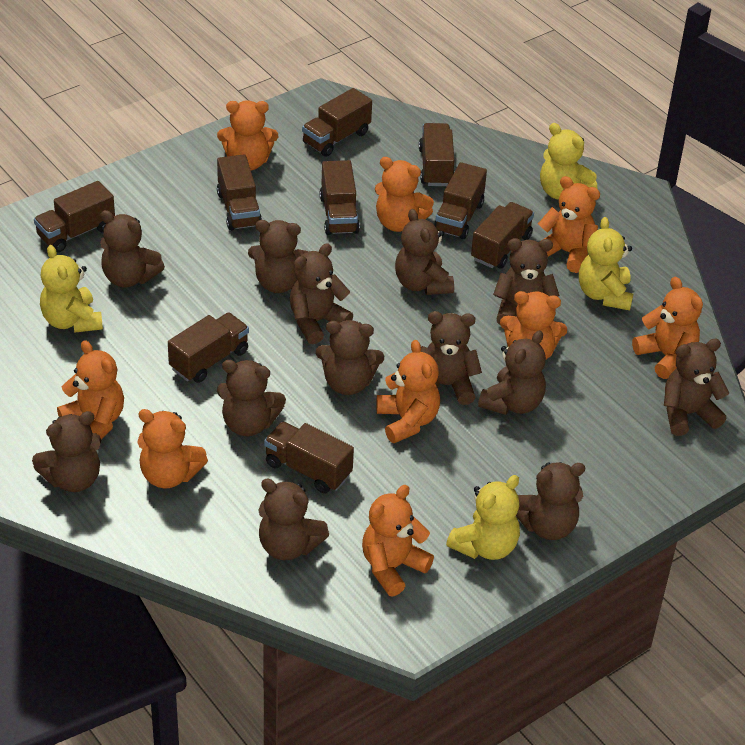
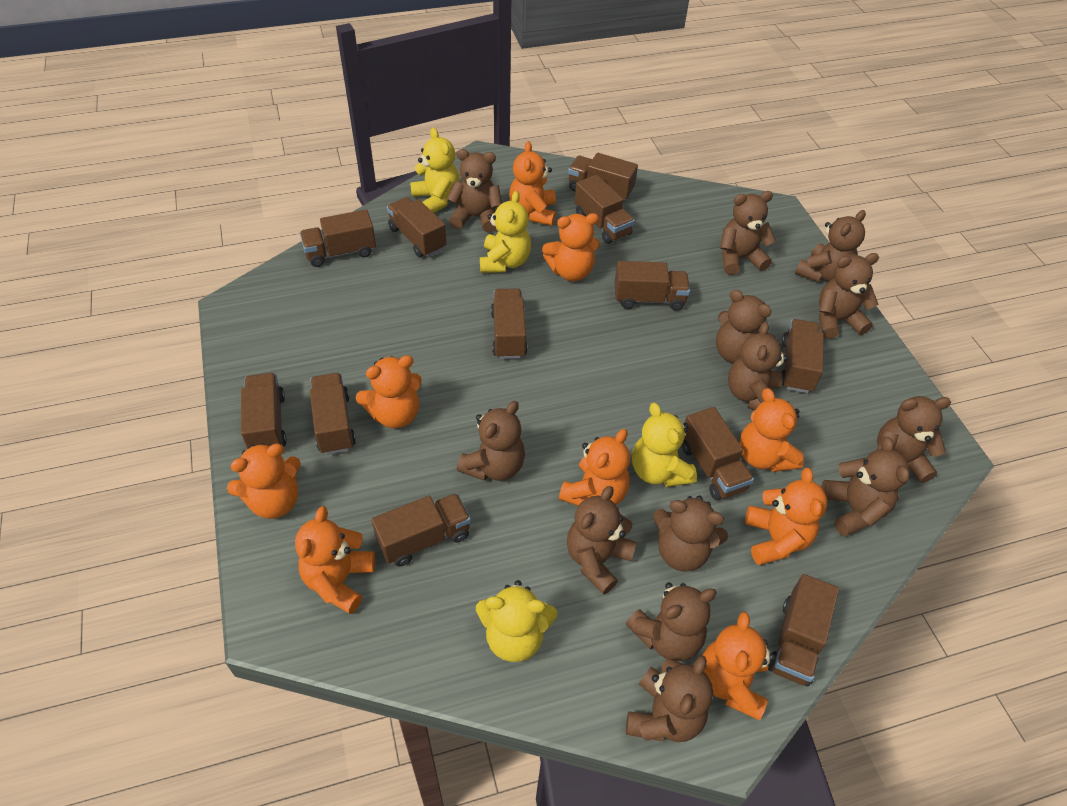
brown truck: [34,181,115,252] [168,313,249,383] [217,154,262,231] [264,422,354,493] [302,88,372,157] [320,160,360,235] [419,123,455,186] [434,162,487,239] [471,202,534,269] = 9 -> [241,373,287,449] [300,209,376,267] [310,373,356,455] [371,493,471,566] [387,197,446,257] [491,288,528,359] [568,153,638,200] [575,175,635,244] [615,261,690,311] [682,407,754,500] [768,574,839,686] [781,319,824,393] = 12

